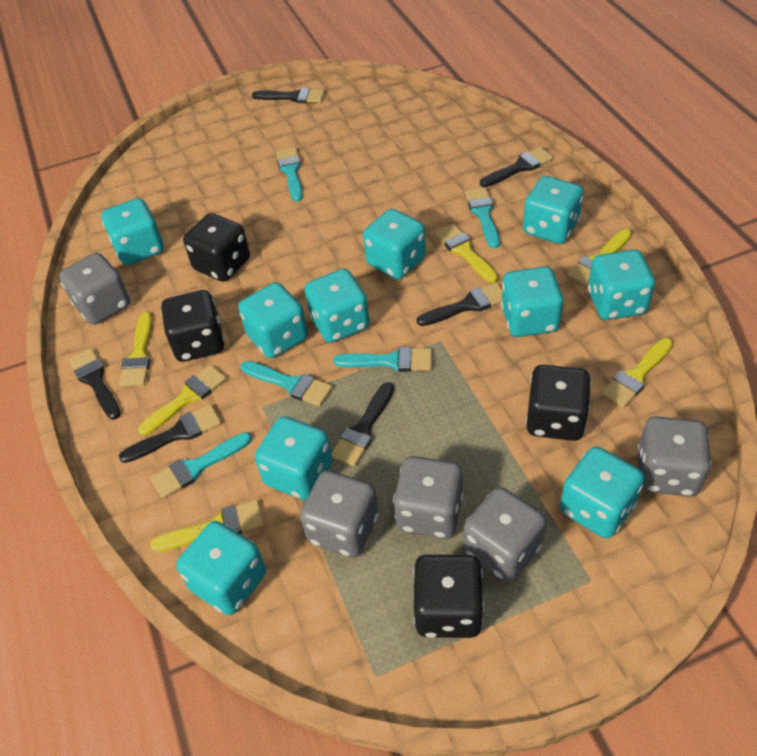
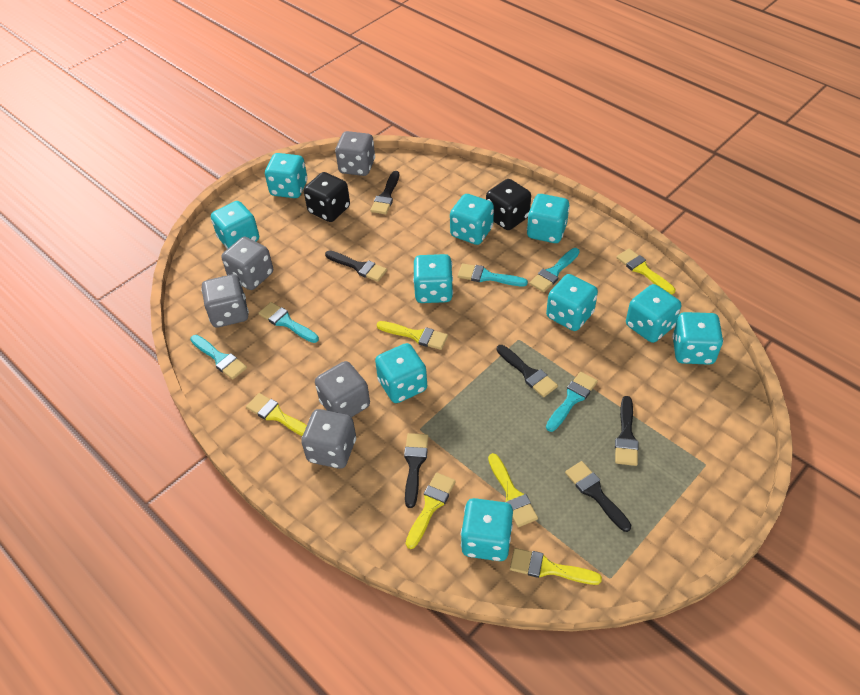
black dice: [161,290,225,362] [183,213,250,282] [413,555,484,638] [526,365,591,441] = 4 -> [304,172,350,222] [486,179,531,230] = 2

